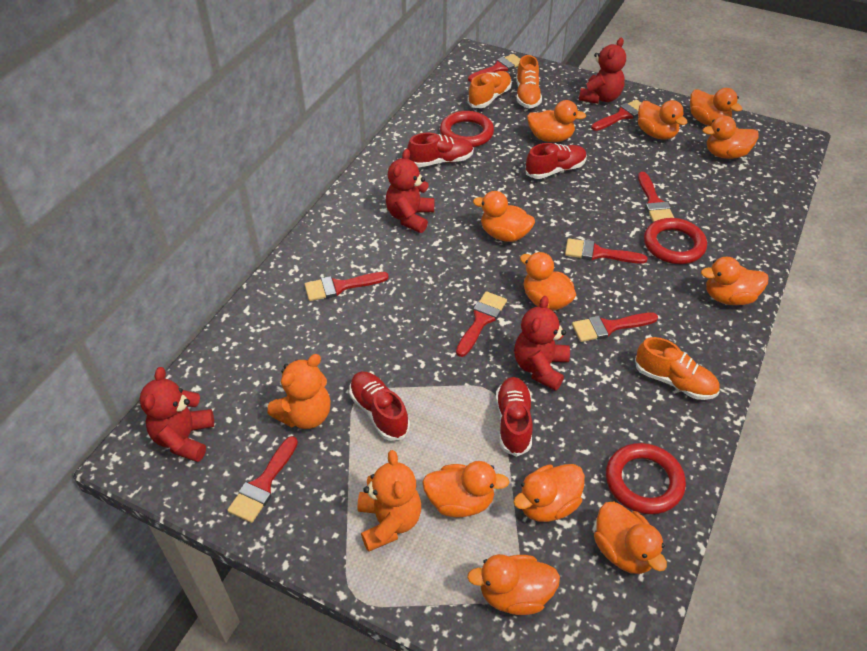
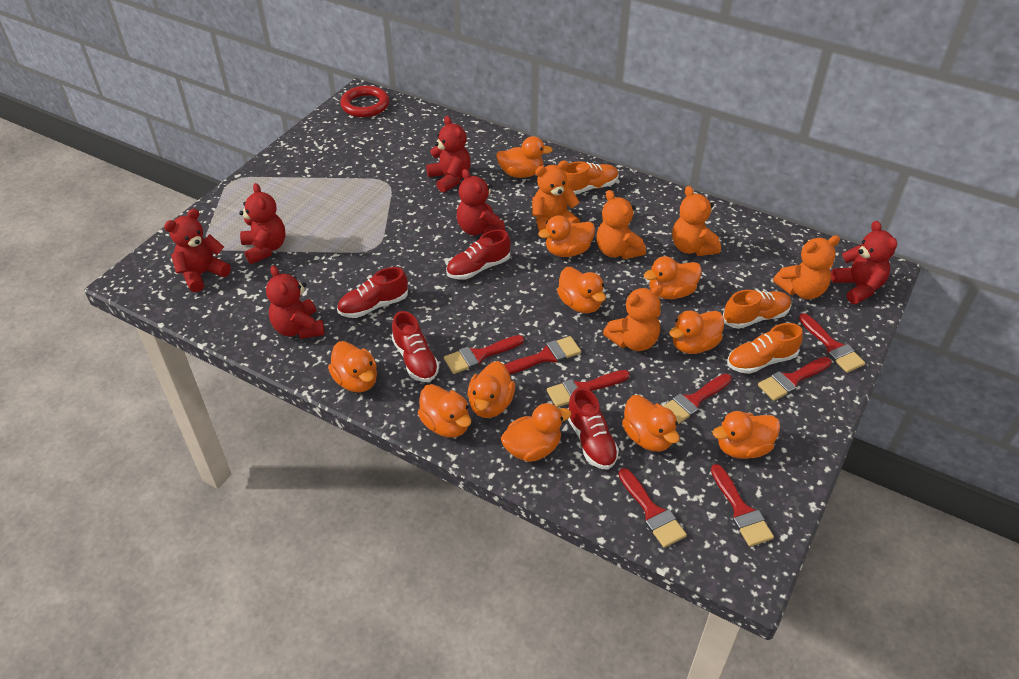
orange teddy bear: [267,354,331,429] [357,450,421,552] = 2 -> [532,160,580,232] [596,190,646,259] [603,284,663,351] [672,186,721,256] [773,235,840,299] = 5
red ring: [440,111,494,147] [606,443,686,514] [644,218,707,264] = 3 -> [340,86,389,117] = 1
red teddy bear: [140,367,214,462] [386,149,435,233] [514,296,570,391] [579,38,626,104] = 4 -> [164,209,231,292] [239,183,286,264] [266,265,325,339] [426,116,471,193] [457,169,505,235] [831,221,897,304] = 6

